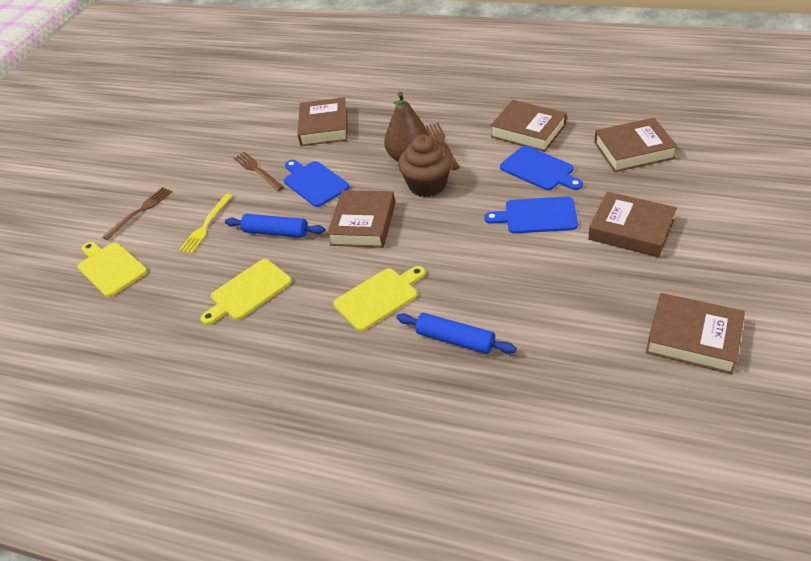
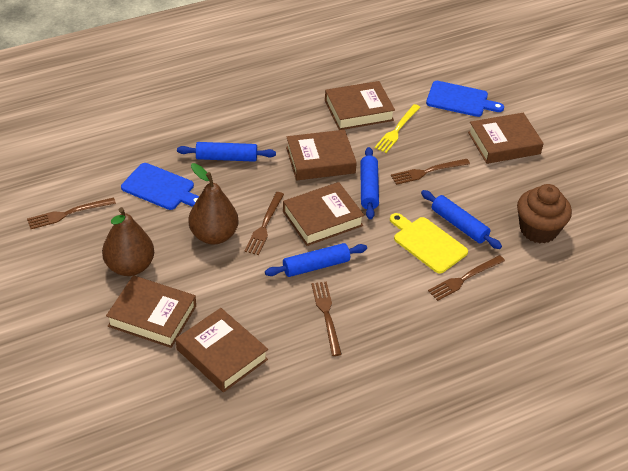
blue cutting board: [284,160,350,207] [484,196,578,233] [500,146,583,190] = 3 -> [121,163,199,210] [426,81,504,117] = 2
blue rolling pin: [225,214,325,238] [397,313,517,354] = 2 -> [177,142,276,162] [265,243,367,277] [360,147,379,220] [421,190,502,249] = 4
brown fork: [102,187,172,240] [234,152,284,191] [426,123,460,170] = 3 -> [27,197,116,229] [244,192,284,255] [311,282,342,356] [391,159,470,185] [428,255,505,301] = 5
brown pear: [384,92,430,161] = 1 -> [102,207,154,276] [188,163,239,244] = 2
yellow cutting board: [77,242,147,297] [200,259,292,325] [333,266,425,331] = 3 -> [390,213,468,274] = 1

